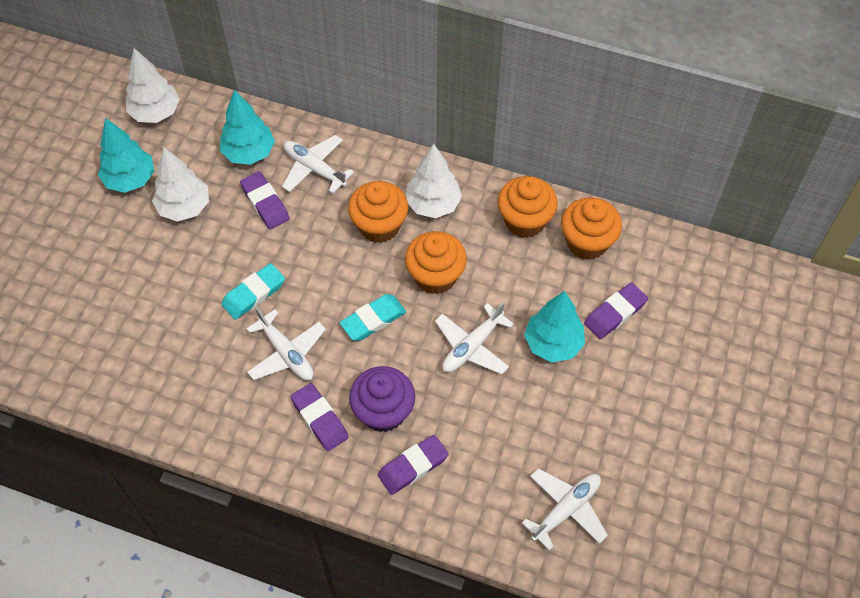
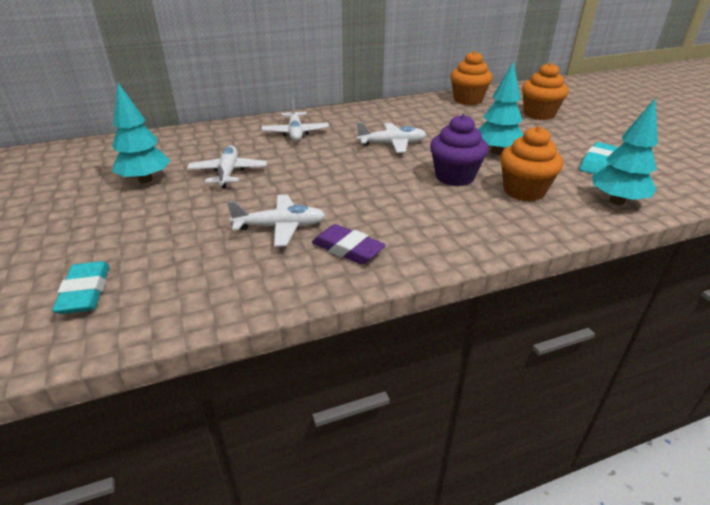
orange cupcake: [348,181,408,243] [405,231,467,294] [498,176,558,238] [561,197,622,260] = 4 -> [450,51,493,105] [500,126,563,201] [522,62,569,120] = 3
purple eraser: [240,171,290,229] [290,383,349,451] [378,435,449,495] [584,283,648,339] = 4 -> [312,224,386,264] = 1
white tree: [126,48,180,123] [152,147,209,222] [406,144,462,218] = 3 -> none = 0

